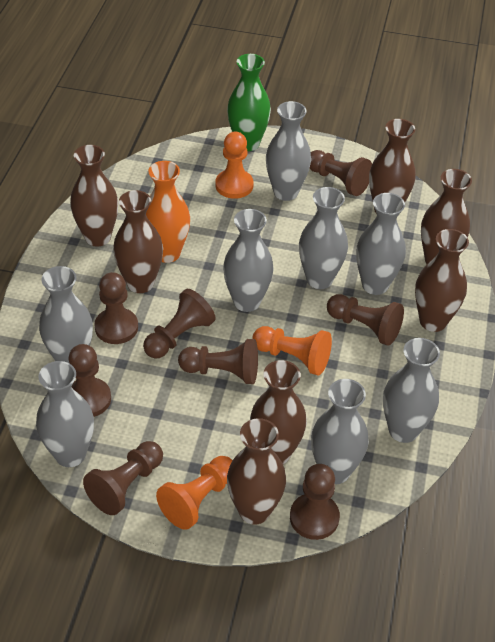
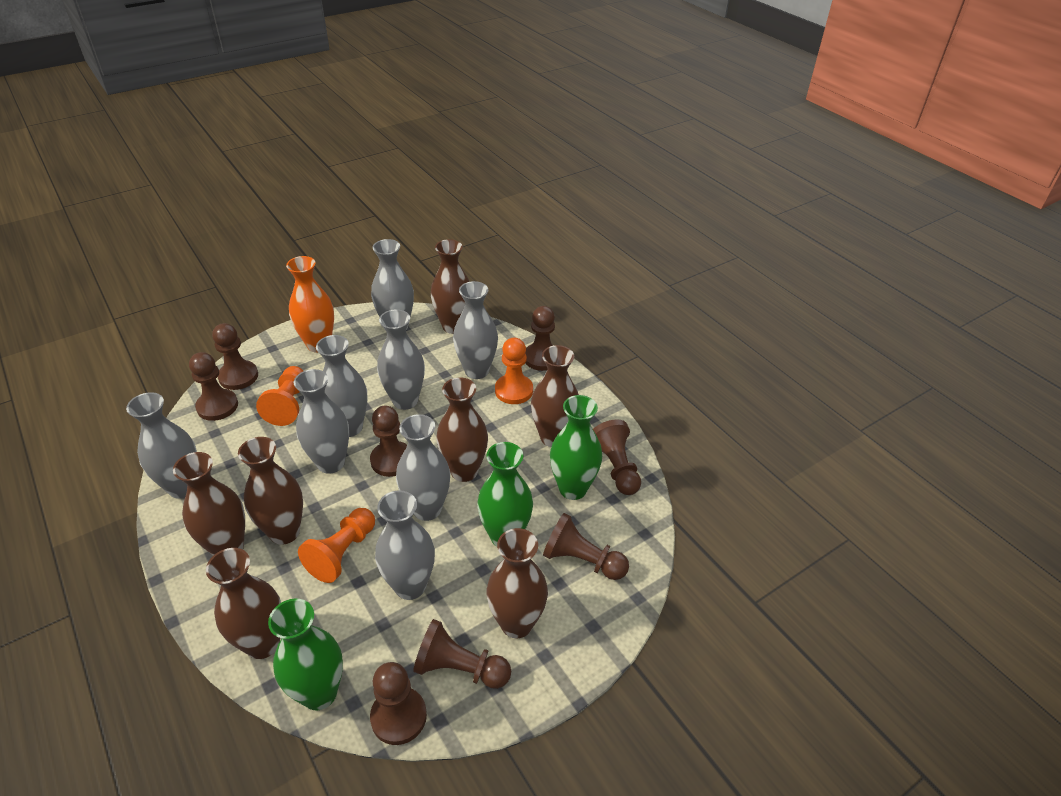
green vase: [227,54,271,151] = 1 -> [268,598,343,710] [477,442,533,547] [550,395,602,500] = 3

